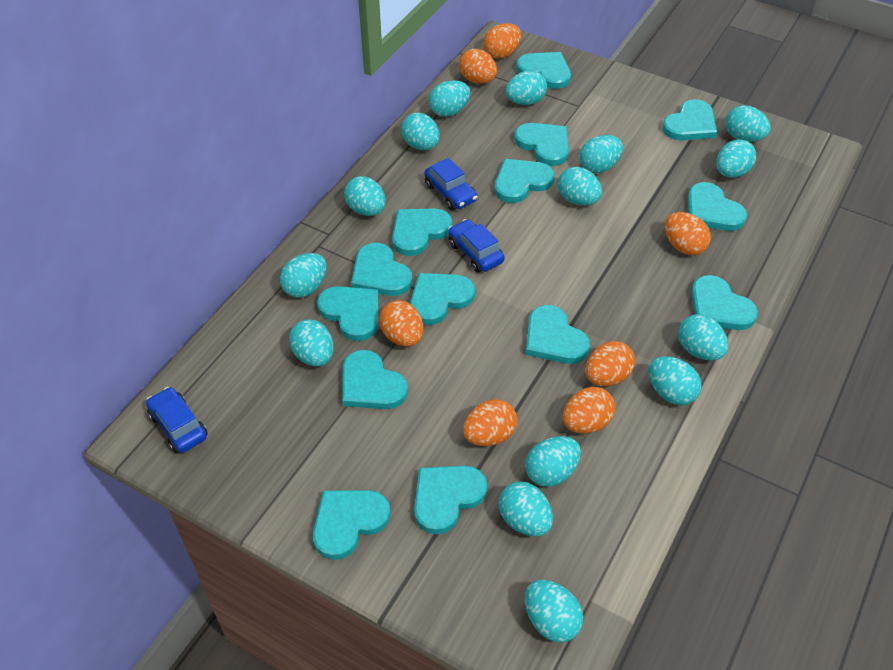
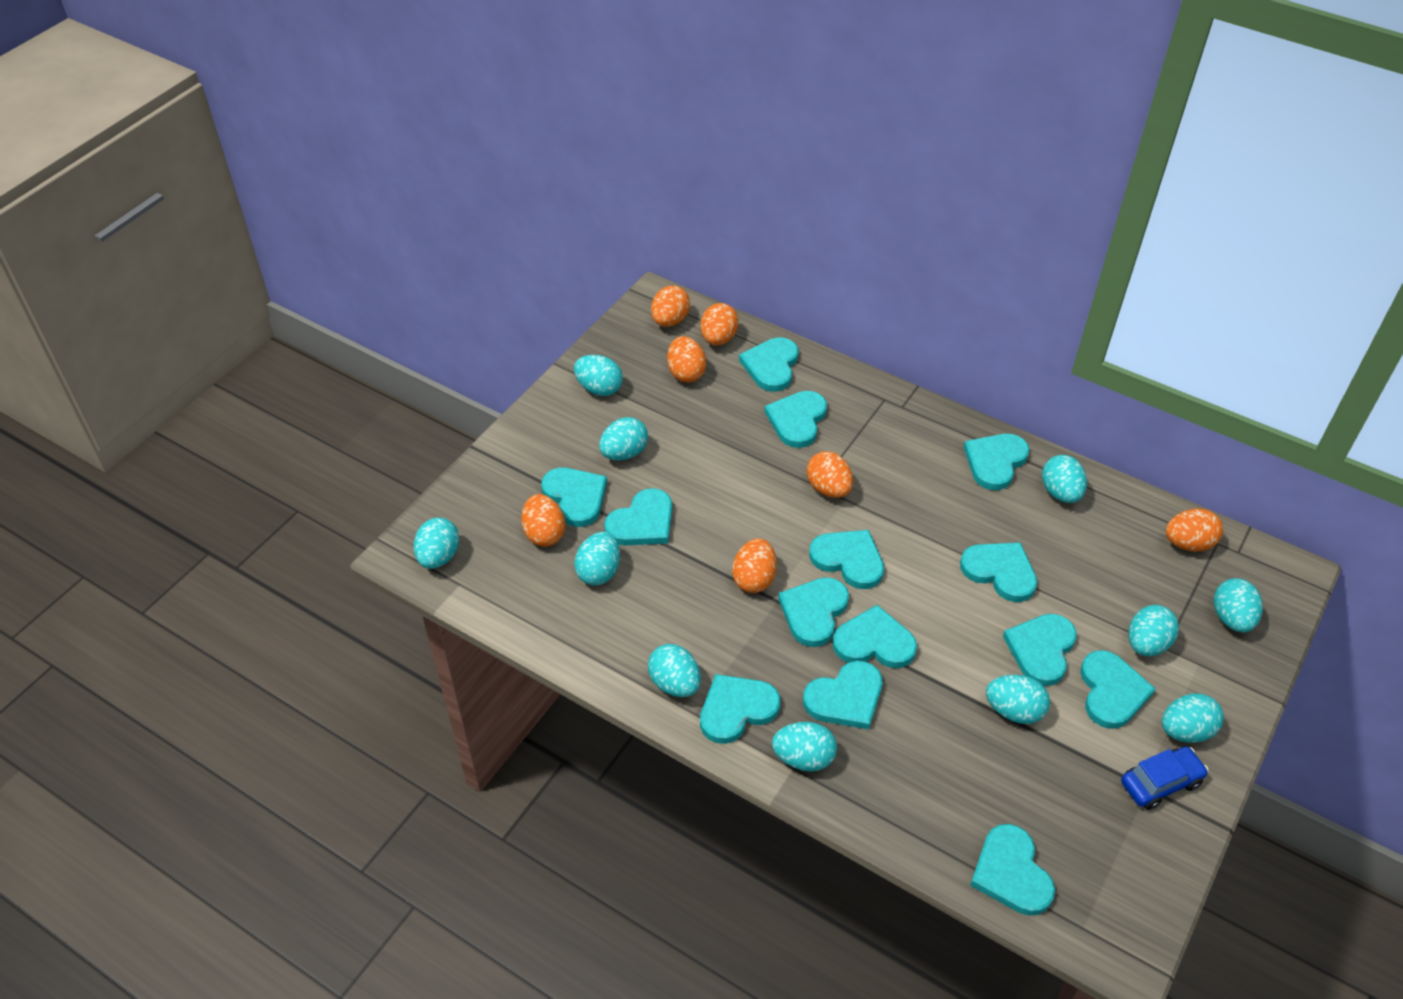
blue car: [146,387,208,453] [424,158,478,210] [448,219,505,272] = 3 -> [1121,746,1209,810] = 1
turquoise egg: [280,253,327,298] [289,319,334,367] [344,176,386,216] [401,113,440,150] [429,80,470,117] [499,481,553,536] [506,70,547,105] [525,436,581,487] [525,580,583,643] [558,167,602,206] [579,135,623,173] [648,356,702,405] [678,314,728,361] [716,139,756,178] [725,105,771,142] = 15 -> [414,518,460,569] [574,355,623,396] [574,531,620,586] [599,417,648,461] [648,644,701,697] [772,722,837,772] [986,675,1050,724] [1042,455,1087,503] [1128,605,1179,656] [1162,693,1224,743] [1214,578,1263,633] = 11

